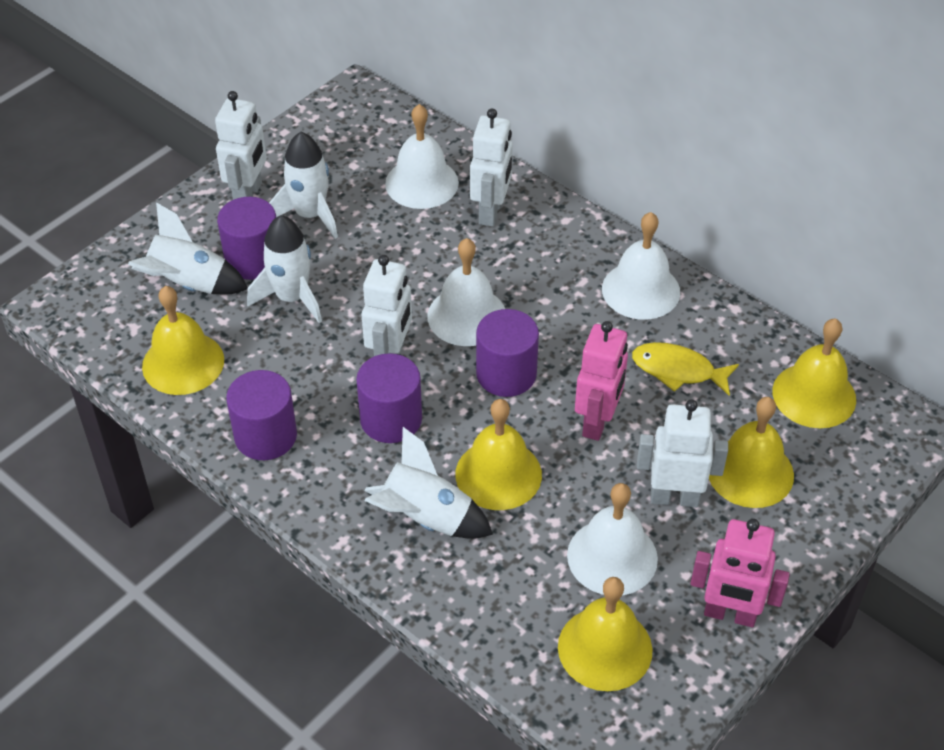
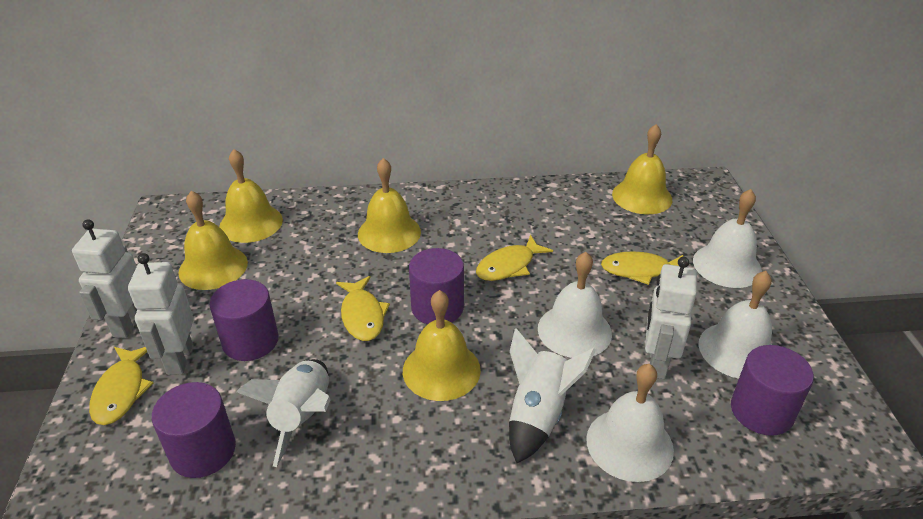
pink robot: [575,321,628,441] [690,519,790,627] = 2 -> none = 0
white robot: [215,91,267,200] [362,255,412,356] [470,109,513,227] [637,399,728,507] = 4 -> [72,219,138,338] [128,253,194,375] [645,257,697,379] = 3
white rocket: [128,202,248,295] [247,215,322,323] [269,132,338,239] [364,427,493,539] = 4 -> [236,359,331,467] [509,328,596,463] = 2
yellow fish: [632,342,739,396] = 1 -> [89,347,153,425] [336,276,390,341] [476,235,553,281] [601,251,683,285] = 4

